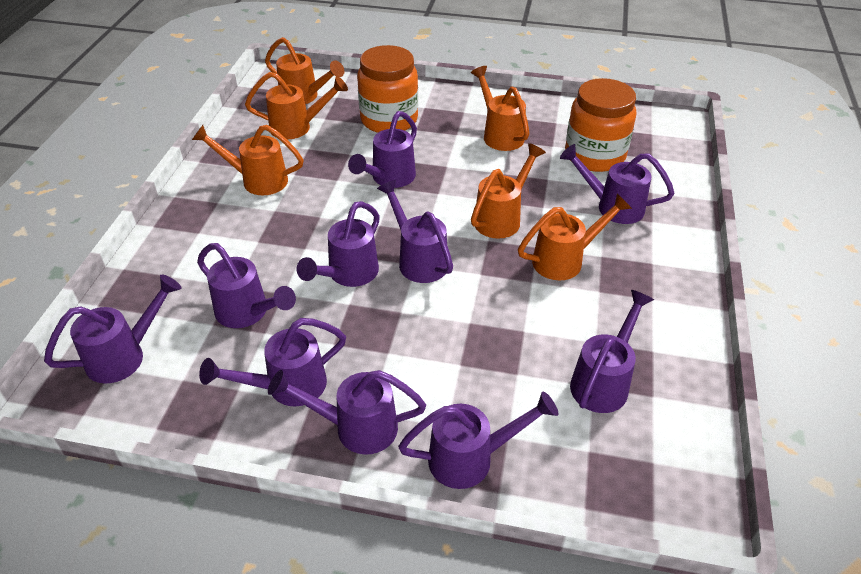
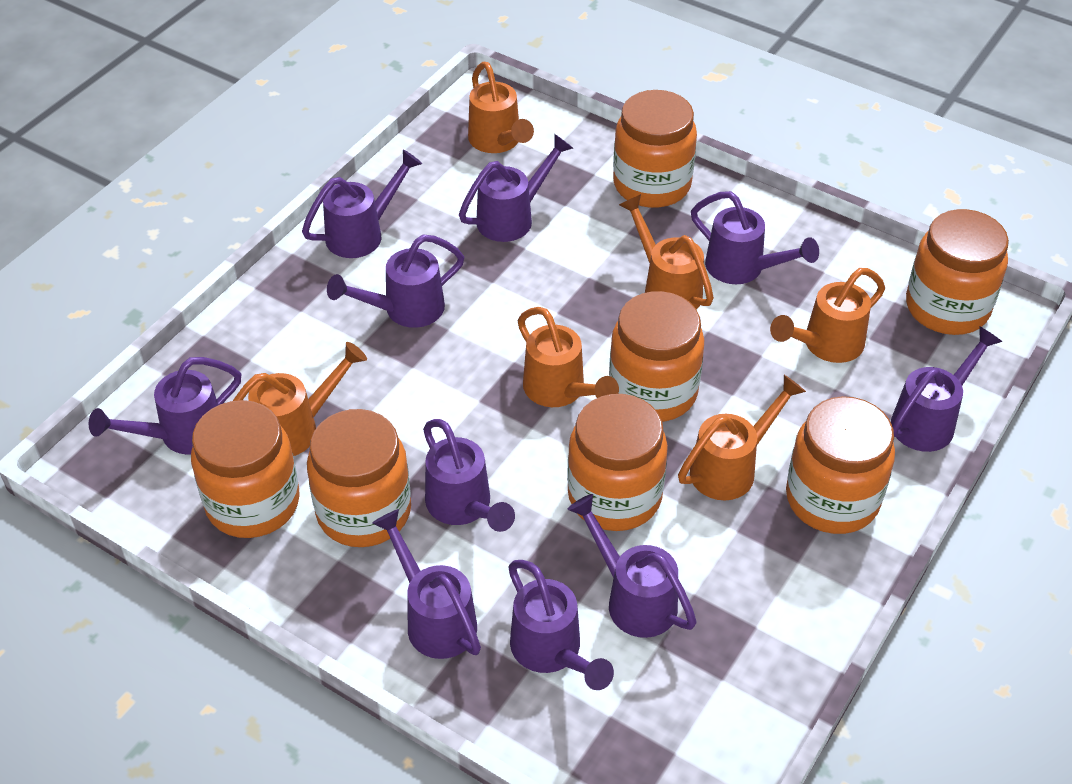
orange jar: [357,45,418,133] [565,78,636,172] = 2 -> [191,400,300,538] [307,409,411,547] [567,394,668,531] [609,291,704,422] [613,90,697,208] [786,396,895,534] [906,209,1009,335] = 7

